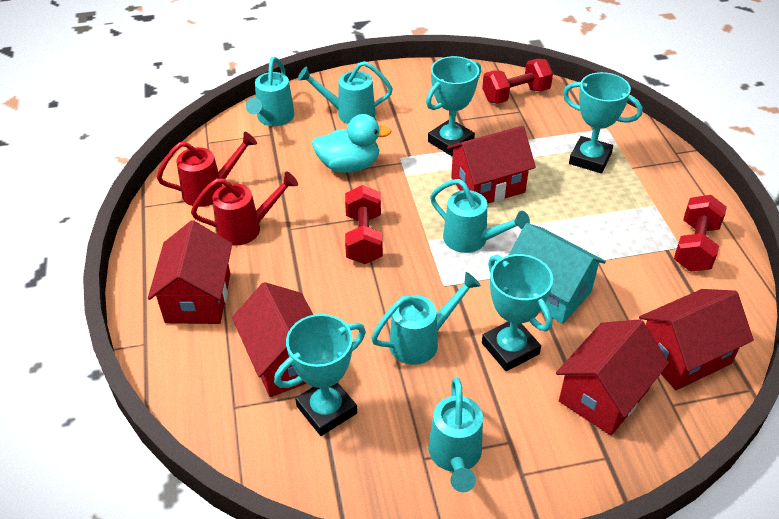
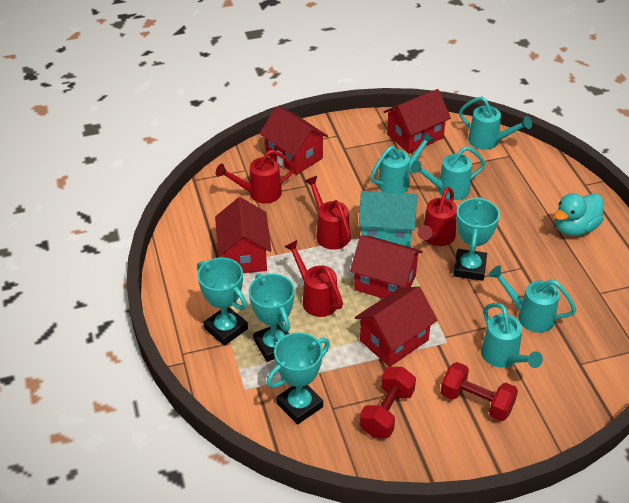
red dumbbell: [345,185,383,264] [482,59,553,104] [674,195,727,272] = 3 -> [360,367,416,438] [441,362,518,421] = 2
red watering can: [157,132,257,207] [191,171,298,246] = 2 -> [216,150,295,203] [284,240,343,317] [305,176,351,250] [418,187,457,246] = 4

